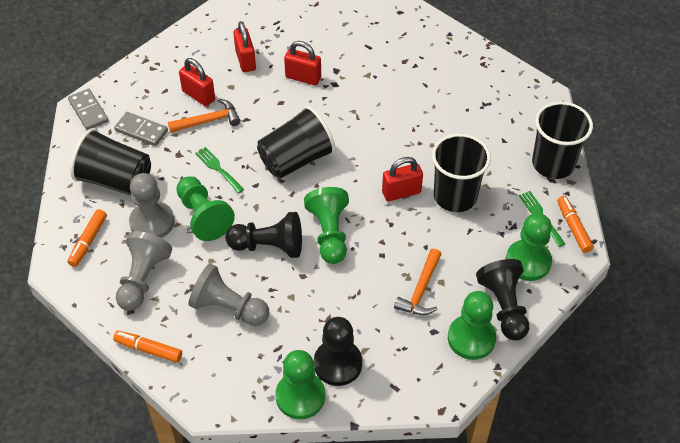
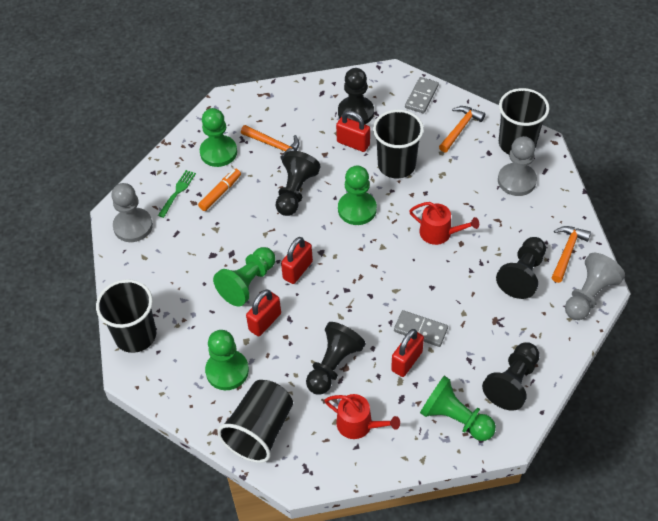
black pawn: [226,212,302,258] [314,317,362,386] [476,259,529,341] = 3 -> [276,151,321,216] [306,322,366,394] [338,68,374,124] [482,342,540,410] [496,237,546,299] = 5
green fork: [195,147,244,193] [519,191,565,247] = 2 -> [158,170,196,218] = 1
orange hammer: [168,99,240,133] [394,249,442,315] = 2 -> [241,125,300,160] [439,106,485,153] [552,226,591,283] = 3
orange marker: [67,209,107,267] [113,331,182,363] [557,196,594,253] = 3 -> [198,169,241,211] = 1
red watering can: none = 0 -> [324,394,400,439] [409,202,479,245] = 2

